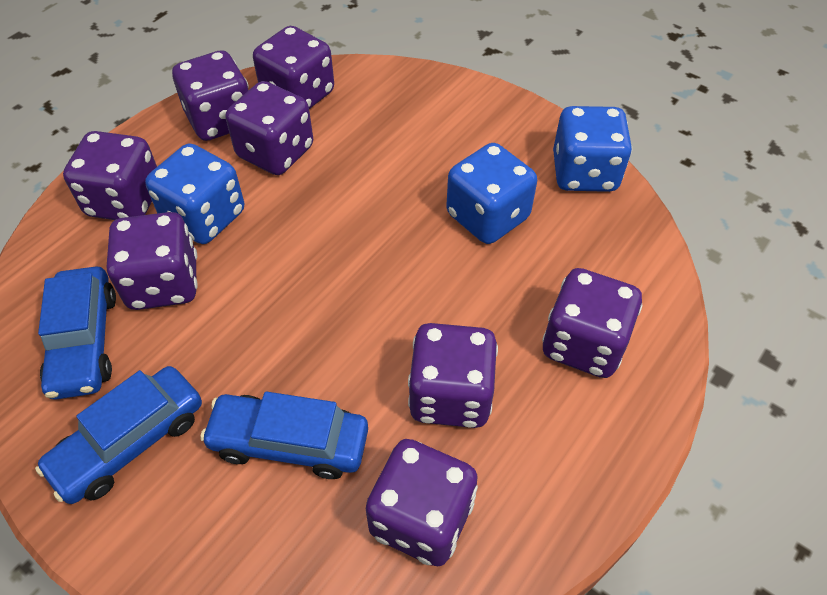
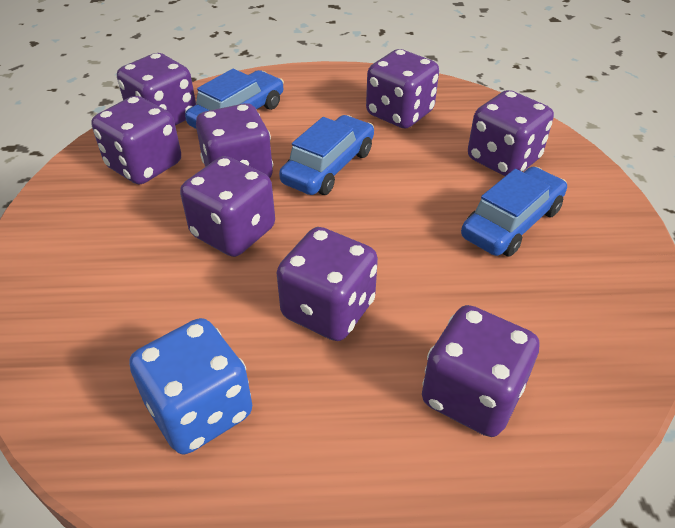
blue dice: [145,144,244,244] [446,143,537,244] [553,106,632,192] = 3 -> [129,318,252,454] = 1

